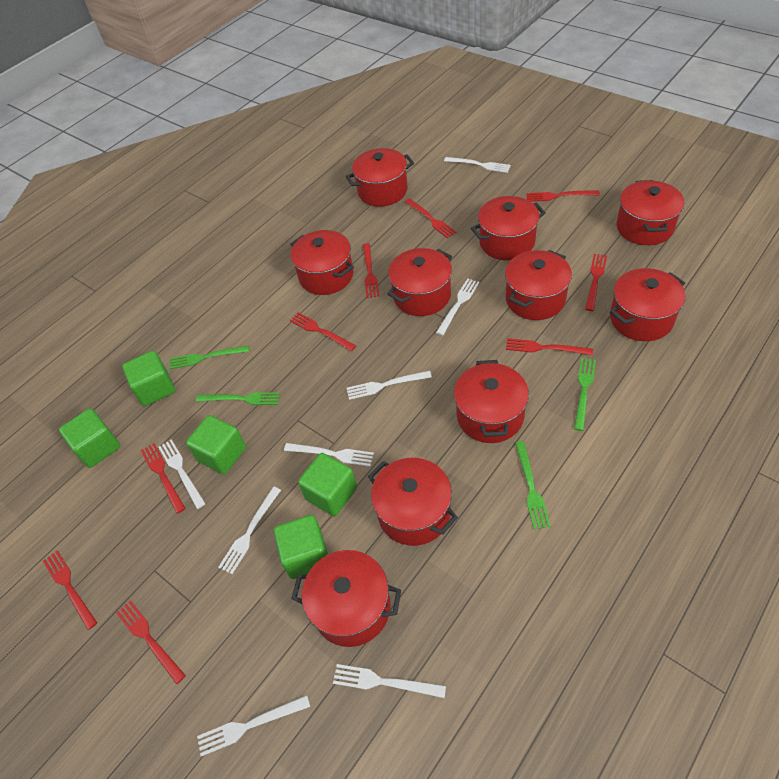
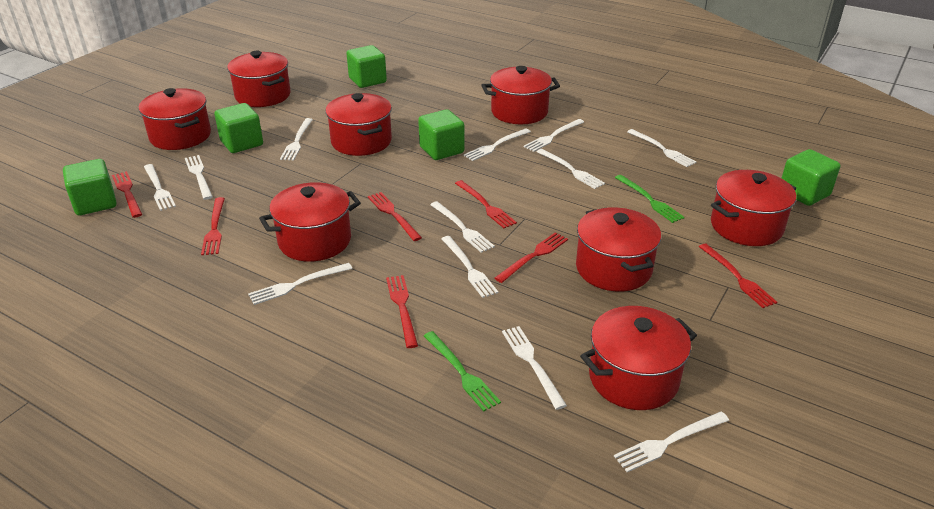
green fork: [170,345,249,369] [196,392,280,405] [515,441,551,529] [574,358,596,431] = 4 -> [424,331,501,411] [615,175,685,223] = 2
red fork: [43,550,97,630] [116,601,186,684] [141,443,186,514] [290,312,356,351] [363,243,379,298] [405,199,457,238] [506,338,593,355] [526,190,600,202] [585,254,607,311] = 9 -> [112,171,142,218] [201,197,225,255] [368,192,422,241] [386,275,418,348] [455,180,517,228] [495,232,568,283] [699,244,777,308] = 7
red pot: [290,230,354,295] [291,550,401,647] [346,148,414,207] [368,458,458,546] [387,248,452,316] [454,360,529,443] [471,196,546,260] [505,250,572,320] [610,268,685,341] [616,180,684,245] = 10 -> [139,88,211,150] [227,51,291,107] [259,182,361,262] [325,93,392,156] [481,66,560,124] [576,207,661,292] [580,306,697,410] [711,170,796,246] = 8
white fork: [158,439,206,509] [197,695,310,756] [218,487,281,574] [284,443,374,467] [333,664,446,698] [347,371,432,400] [436,279,479,336] [444,157,511,173] = 8 -> [144,164,176,211] [185,155,213,200] [248,263,352,305] [280,118,313,161] [430,201,495,253] [441,236,498,298] [463,128,531,161] [502,326,567,410] [524,119,584,152] [537,149,605,189] [614,412,729,472] [627,129,696,167] = 12

